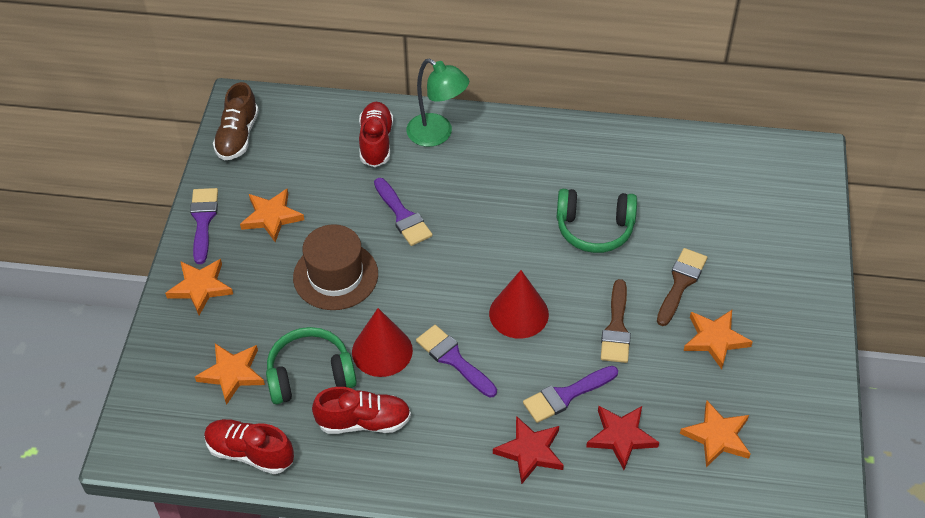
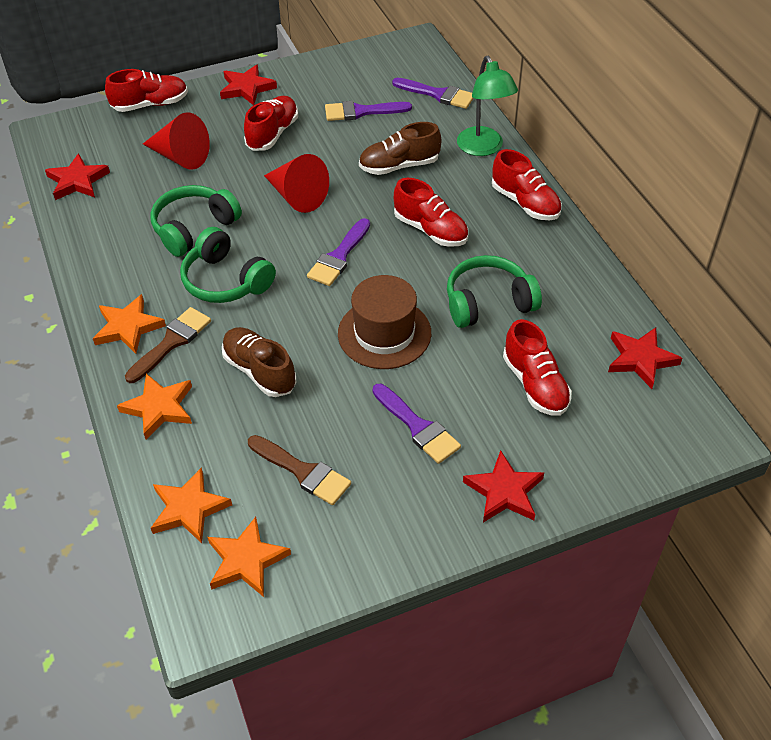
brown shoe: [213,82,259,160] = 1 -> [222,327,297,397] [359,122,441,175] = 2
green headphones: [266,327,357,404] [556,189,637,253] = 2 -> [151,185,242,257] [180,227,276,303] [447,255,542,328] = 3
orange star: [165,259,233,315] [195,344,265,405] [240,189,304,242] [680,401,751,467] [684,310,753,369] = 5 -> [93,294,166,354] [117,374,192,440] [151,467,232,543] [208,517,291,597] = 4
red shoe: [204,419,294,474] [312,387,411,434] [359,102,393,167] = 3 -> [105,69,188,112] [244,96,298,151] [394,178,468,247] [492,149,562,220] [503,319,572,416] = 5
red star: [493,416,564,484] [586,406,659,470] = 2 -> [45,153,110,200] [220,65,277,105] [463,450,544,522] [608,327,682,389] = 4

